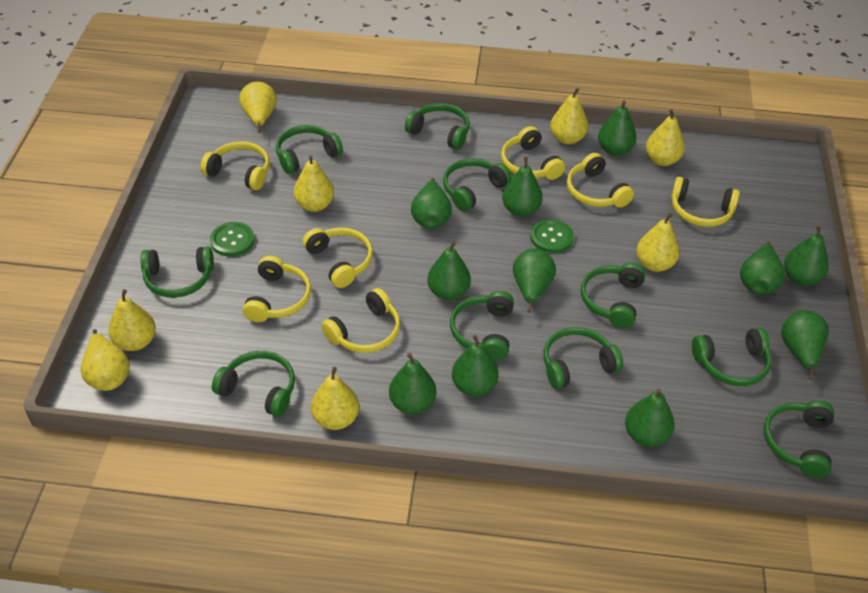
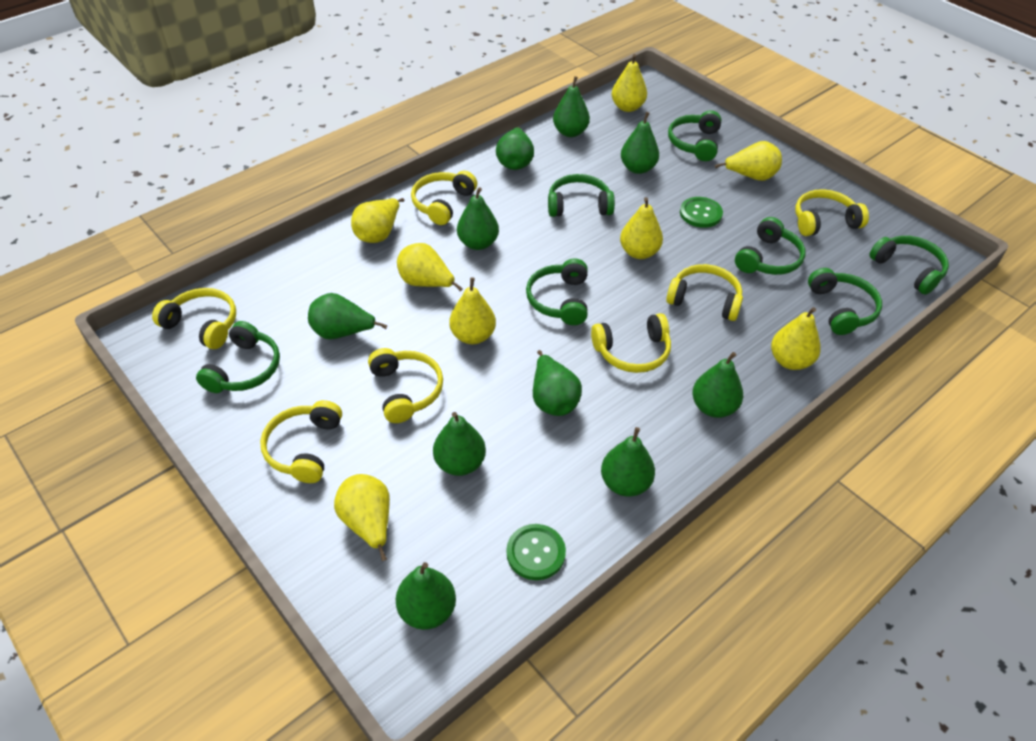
green headphones: [141,246,214,298] [212,351,295,417] [276,125,343,174] [405,103,470,150] [443,158,512,211] [450,291,514,360] [543,327,623,389] [581,263,646,328] [692,328,771,386] [764,400,834,478] = 10 -> [196,321,280,393] [526,259,588,325] [548,174,615,217] [668,110,721,161] [735,217,805,275] [808,268,882,335] [869,236,949,295] = 7
green pear: [389,353,436,414] [411,178,452,229] [427,242,471,300] [452,335,499,397] [502,157,543,217] [513,249,556,313] [598,100,637,156] [625,388,675,447] [740,241,785,295] [781,310,829,379] [784,226,828,286] = 11 -> [308,293,388,339] [396,562,456,630] [433,412,486,476] [457,187,499,250] [496,127,534,170] [533,350,582,416] [553,76,590,137] [601,427,655,497] [621,112,659,174] [692,352,743,418] = 10

